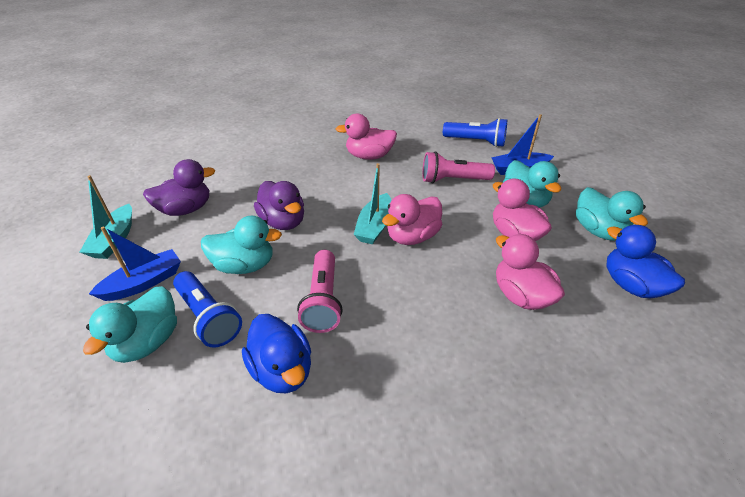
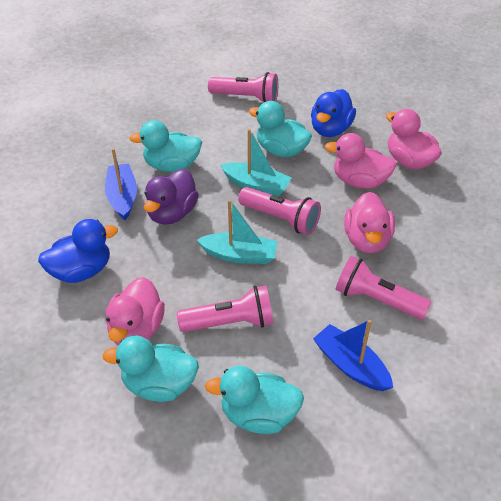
blue flashlight: [173,271,242,348] [443,118,507,147] = 2 -> none = 0
pink flashlight: [297,250,343,333] [422,151,495,183] = 2 -> [177,285,273,332] [208,72,278,102] [238,187,321,235] [336,256,431,320] = 4
purple duck: [143,159,215,216] [254,181,304,230] = 2 -> [144,169,199,225] = 1

